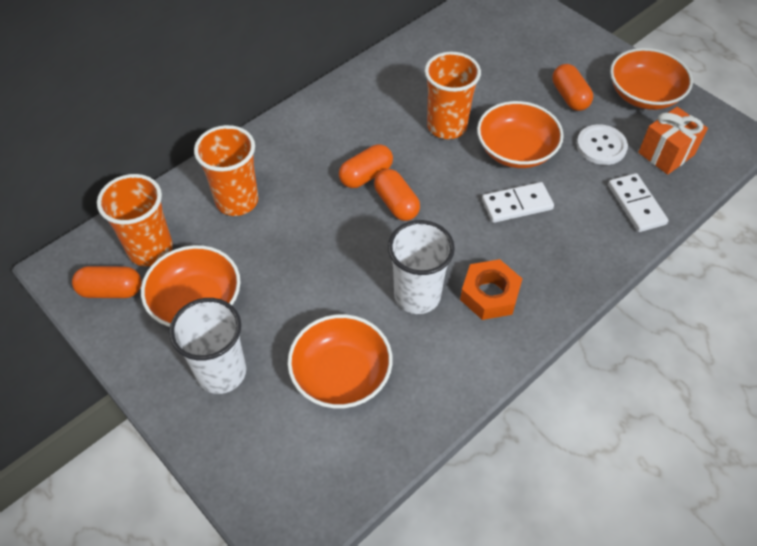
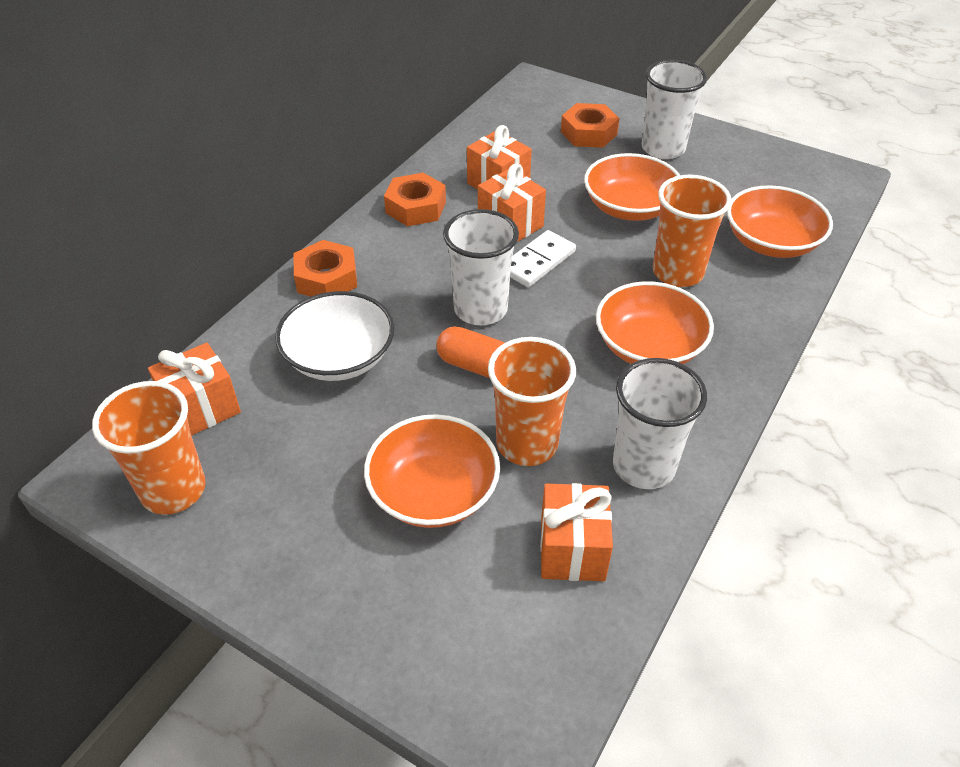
orange capsule: [72,266,142,298] [339,144,393,188] [374,169,420,221] [552,64,593,111] = 4 -> [437,326,505,378] = 1
orange gift: [638,107,708,175] = 1 -> [148,343,241,436] [467,125,532,189] [478,163,546,242] [540,483,613,581] = 4
orange nut: [460,259,523,320] = 1 -> [294,240,357,297] [384,173,446,226] [561,103,619,148] = 3
white bowl: none = 0 -> [275,291,394,381] = 1
white button: [576,124,628,165] = 1 -> none = 0
white cup: [169,298,246,394] [388,220,455,314] = 2 -> [443,209,519,325] [613,358,707,489] [642,60,707,159] = 3
white domino: [482,182,554,223] [608,173,668,232] = 2 -> [510,230,576,287] = 1

